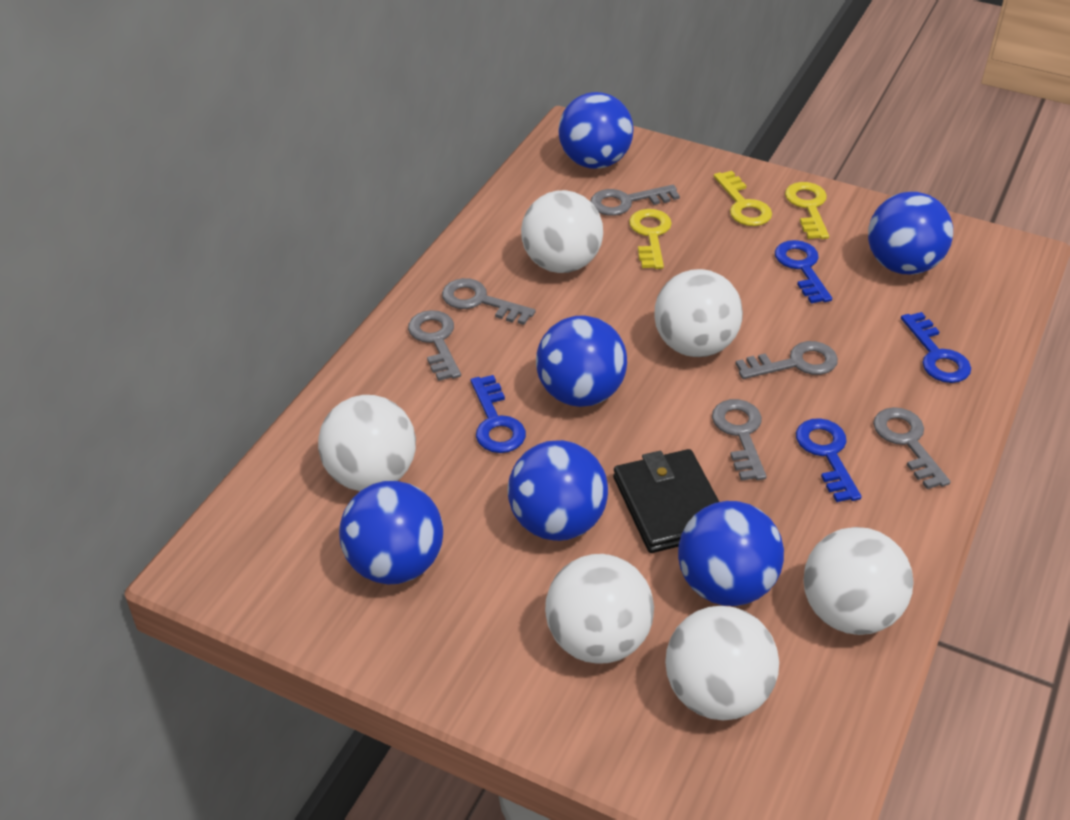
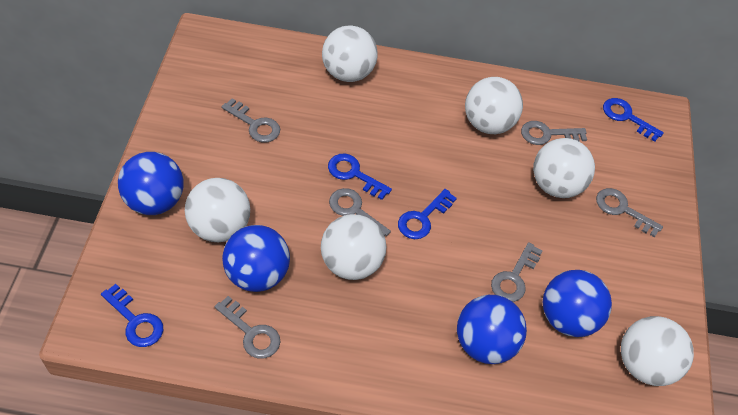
black wallet: [613,449,719,553] = 1 -> none = 0
blue ball: [339,481,443,585] [508,440,608,541] [536,315,627,407] [559,92,634,169] [678,501,784,606] [868,192,953,275] = 6 -> [118,152,184,215] [222,225,290,292] [457,295,527,364] [543,270,612,337] = 4
yellow key: [629,209,672,269] [714,171,772,226] [785,182,829,239] = 3 -> none = 0

